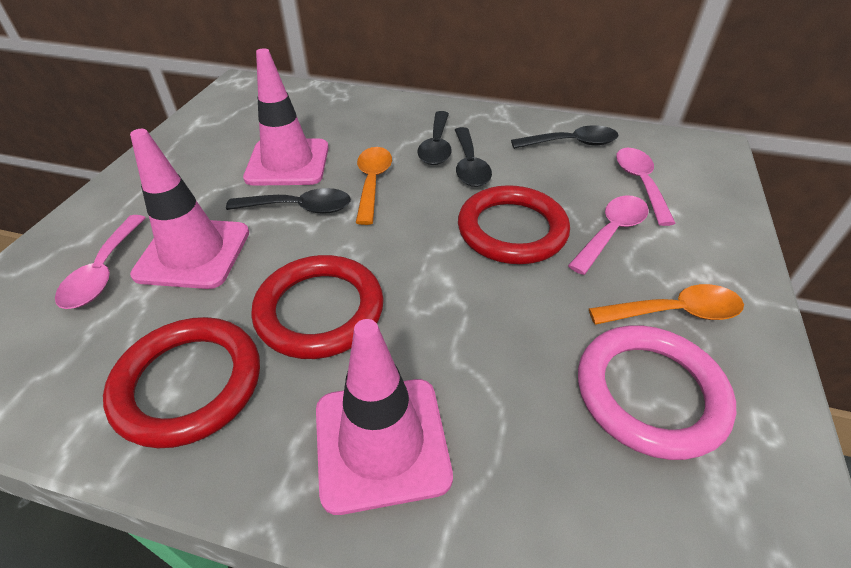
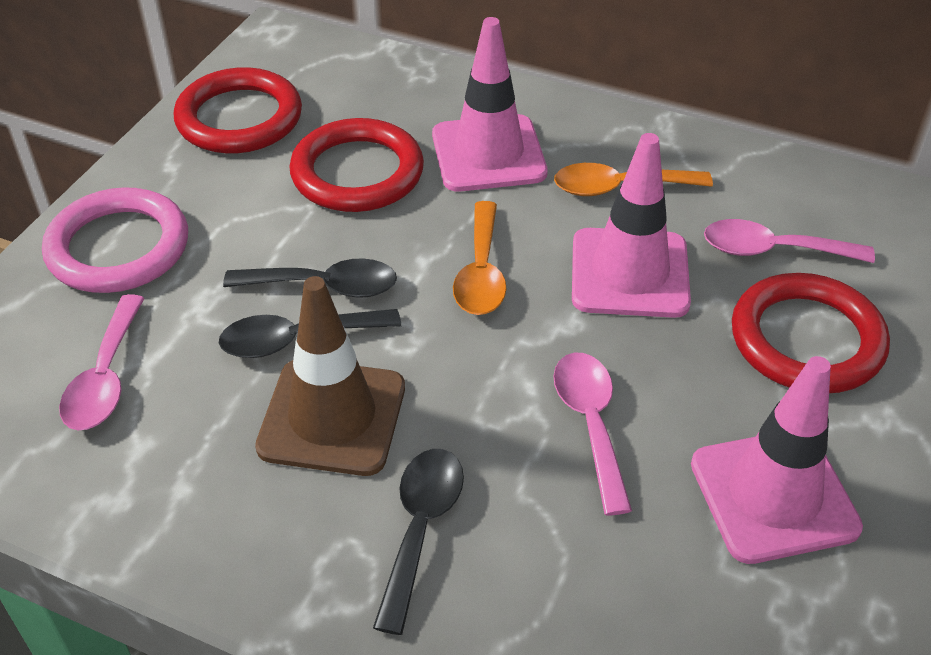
black spoon: [226,188,351,214] [418,111,452,165] [455,127,492,187] [511,125,618,149] = 4 -> [219,309,401,358] [223,258,397,298] [373,449,464,635] = 3
brown traffic cone: none = 0 -> [255,276,405,476] = 1

